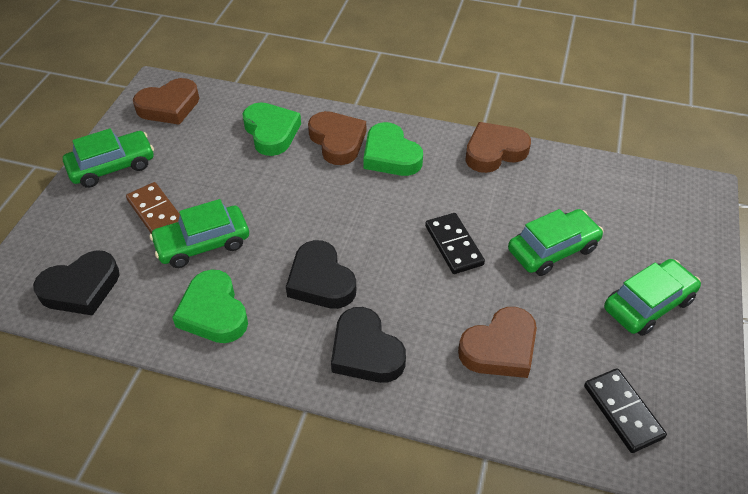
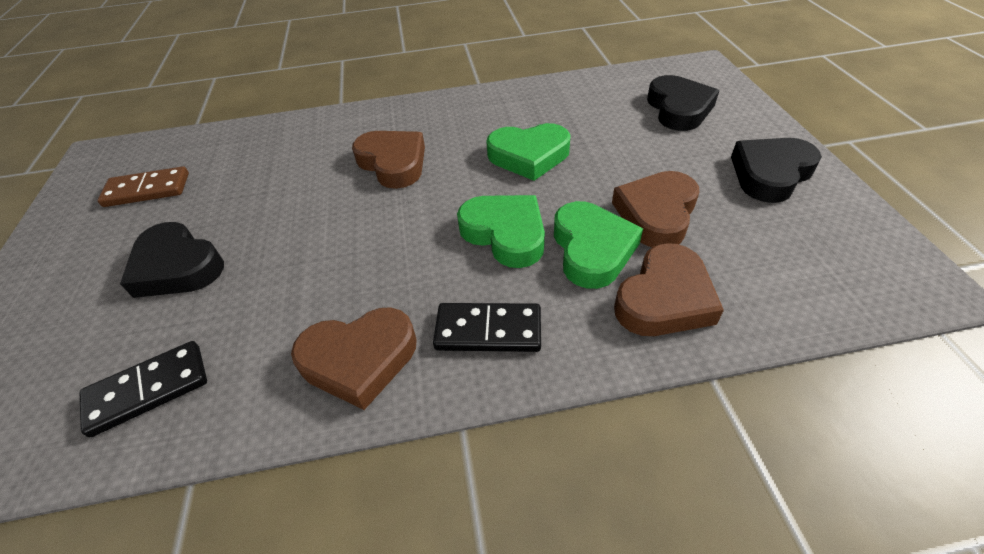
green car: [63,128,154,188] [150,199,249,268] [508,209,603,276] [604,259,701,336] = 4 -> none = 0

